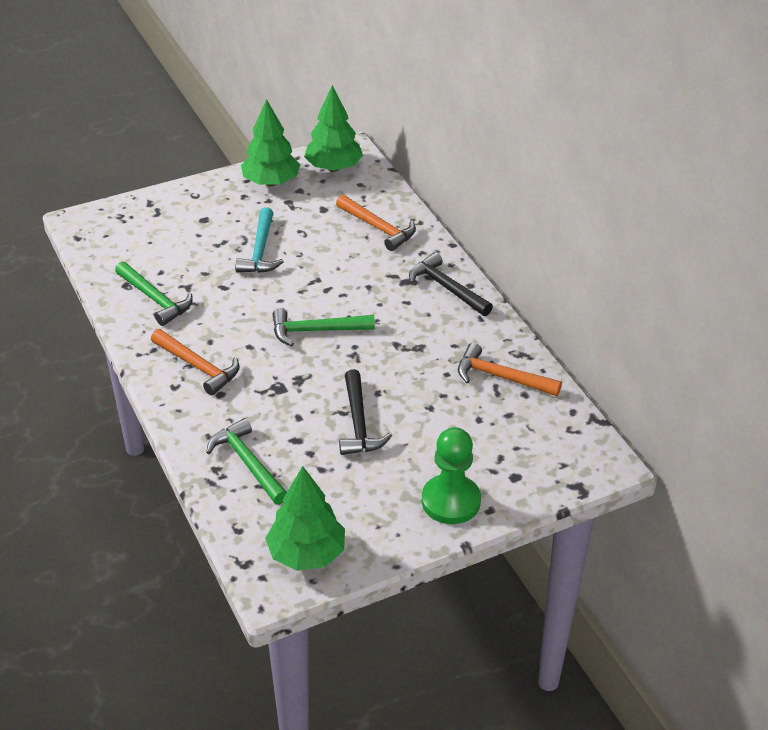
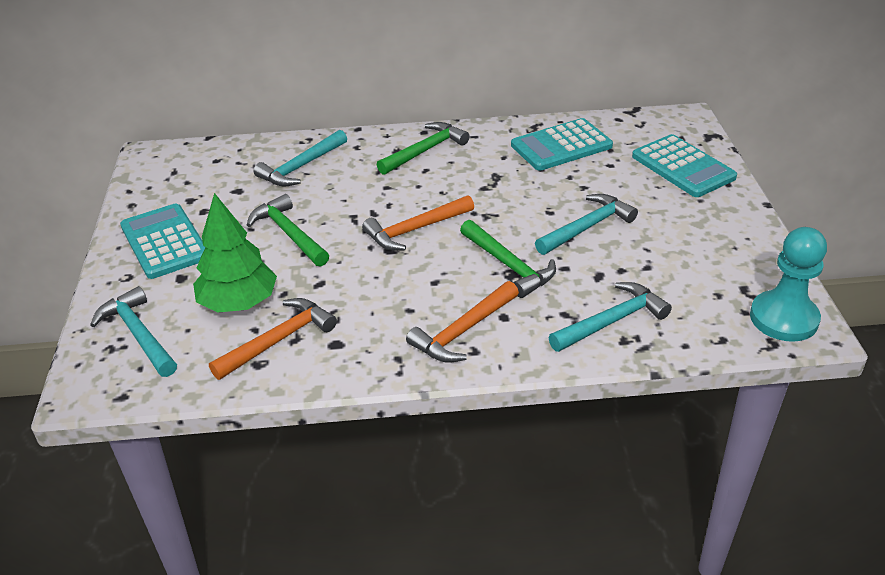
black hammer: [339,369,392,455] [409,252,493,316] = 2 -> none = 0
green pawn: [422,427,481,524] = 1 -> none = 0
green tree: [241,99,301,186] [265,466,345,571] [304,85,363,172] = 3 -> [193,193,277,313] = 1
turquoise calculator: none = 0 -> [120,204,206,279] [511,118,613,171] [632,134,737,197] = 3
turquoise hammer: [235,207,284,273] = 1 -> [90,286,177,377] [254,130,347,187] [535,194,638,255] [549,282,672,352] = 4
turquoise pawn: none = 0 -> [750,227,827,342] = 1

